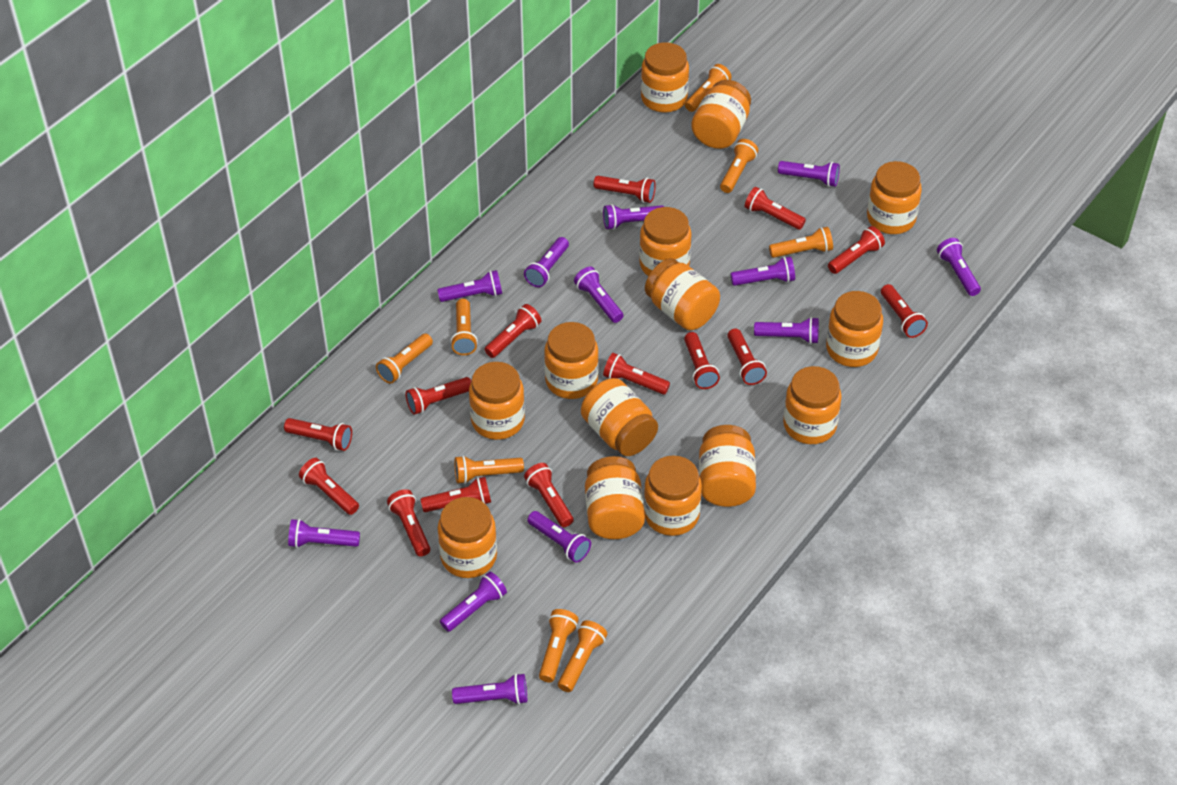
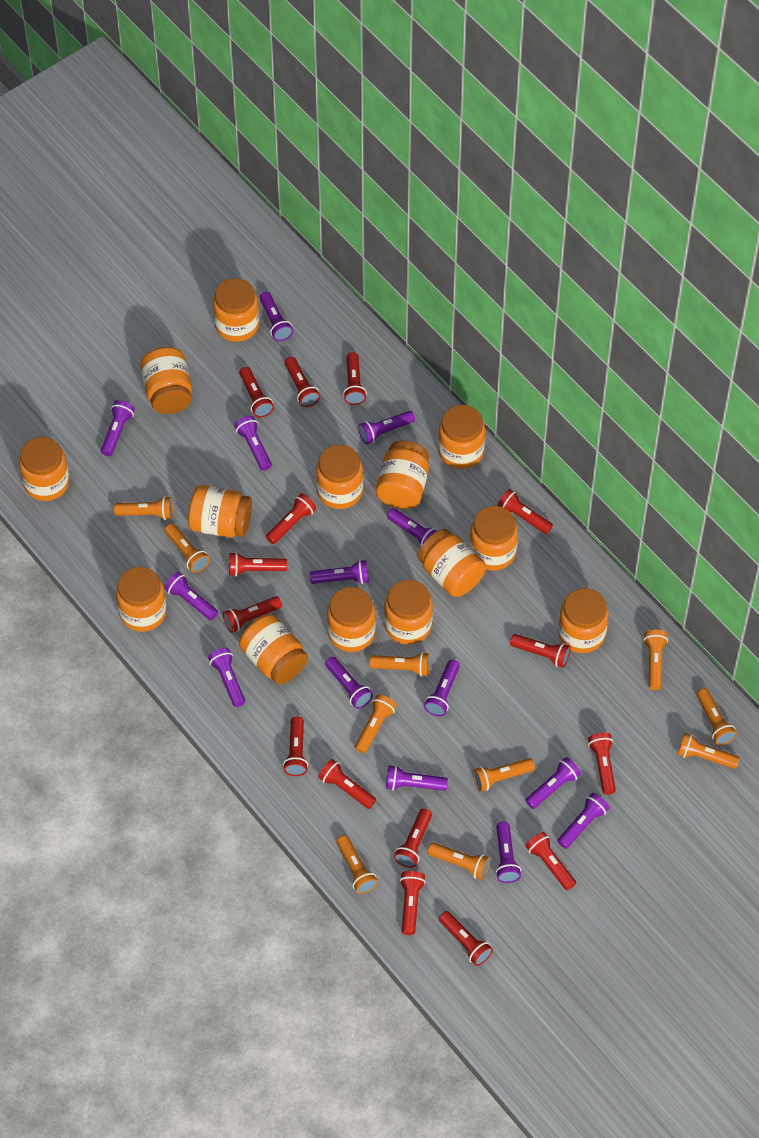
orange flashlight: [376,334,433,384] [450,299,478,355] [455,455,524,484] [539,609,578,683] [558,620,607,692] [685,64,732,112] [720,139,758,193] [769,227,833,258] = 8 -> [114,496,173,520] [164,523,210,573] [336,835,378,894] [355,694,397,753] [369,652,430,677] [428,842,490,880] [473,758,535,792] [643,630,668,690] [677,733,740,769] [697,688,737,745] = 10
purple flashlight: [288,519,360,548] [437,270,502,302] [440,572,507,632] [452,673,527,705] [524,237,569,287] [527,511,591,563] [574,267,623,323] [603,204,664,230] [731,256,795,286] [754,317,819,344] [778,161,840,187] [937,238,981,296] = 12 -> [101,400,135,456] [164,572,218,620] [208,648,245,707] [234,416,272,471] [260,292,293,341] [310,560,369,584] [325,657,373,709] [358,411,415,445] [386,765,448,791] [387,508,437,546] [424,660,460,716] [496,821,521,883] [525,757,581,809] [557,793,609,849] = 14
red flashlight: [284,418,352,451] [299,458,359,515] [387,489,430,557] [406,377,471,415] [420,477,491,512] [484,304,541,358] [524,463,574,527] [593,176,656,203] [603,353,670,395] [684,332,720,389] [728,328,767,385] [745,187,806,230] [828,226,885,274] [881,284,928,338] = 14 -> [223,596,282,633] [229,552,287,576] [239,367,274,418] [266,493,317,544] [283,717,308,776] [285,357,320,407] [318,759,376,809] [343,352,367,405] [394,808,432,868] [400,871,426,935] [439,911,493,966] [497,489,553,534] [510,634,571,668] [525,832,576,890] [588,732,616,795] = 15

